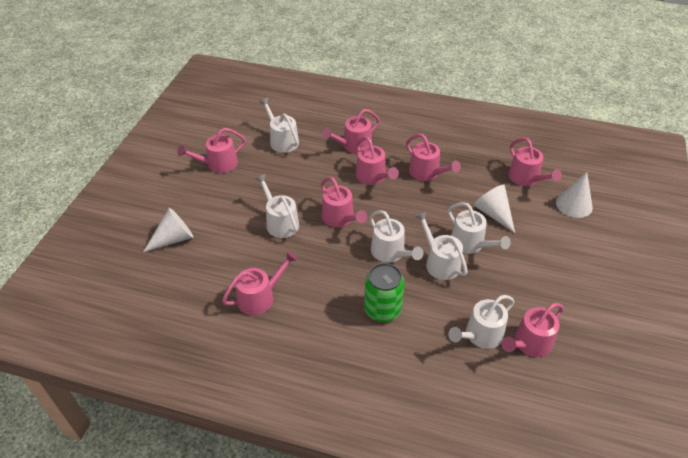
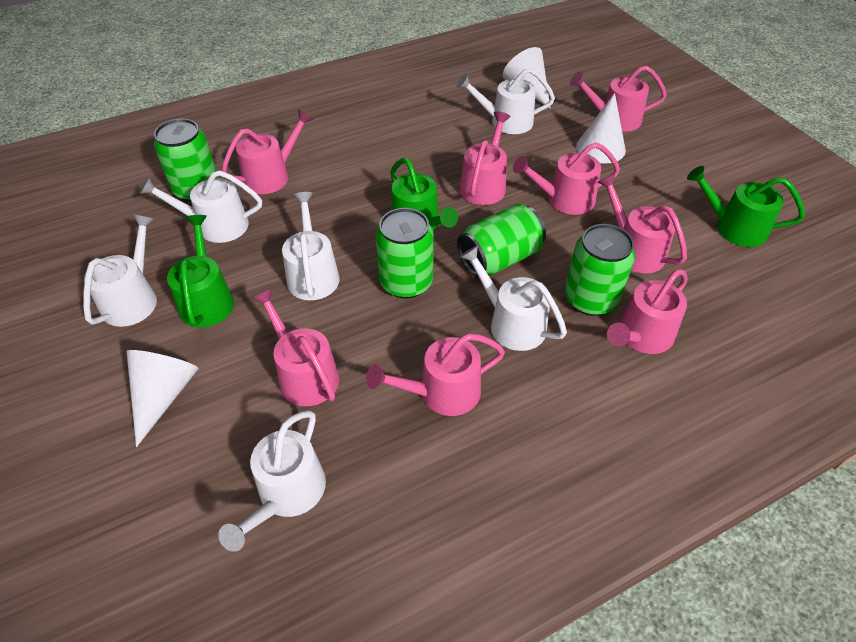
green can: [364,263,405,322] = 1 -> [154,119,219,202] [376,208,434,299] [457,204,546,277] [565,224,635,316] = 4
green watering can: none = 0 -> [167,215,234,327] [390,158,458,231] [687,166,805,247] = 3

